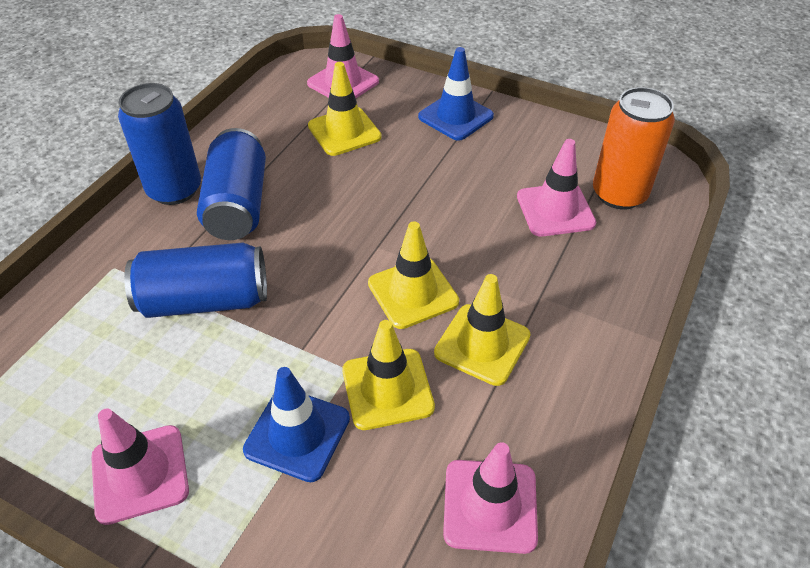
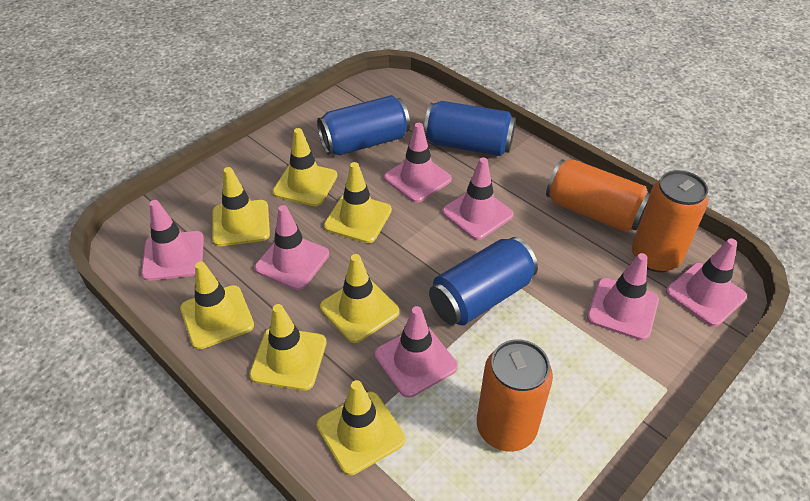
blue traffic cone: [243,367,350,482] [418,47,494,141] = 2 -> none = 0
orange can: [593,87,675,210] = 1 -> [477,339,553,452] [546,159,650,232] [632,170,709,272] = 3
pink traffic cone: [91,408,189,525] [307,14,379,98] [443,442,538,554] [517,139,596,237] = 4 -> [141,200,204,281] [255,205,329,290] [375,306,458,398] [384,123,452,203] [442,157,514,240] [587,253,659,340] [666,238,747,327] = 7
yellow traffic cone: [308,62,382,156] [342,320,435,430] [368,221,459,329] [434,274,531,386] = 4 -> [180,261,254,349] [212,167,270,246] [249,304,326,391] [273,128,338,206] [317,380,405,475] [320,254,399,343] [324,162,392,243] = 7

